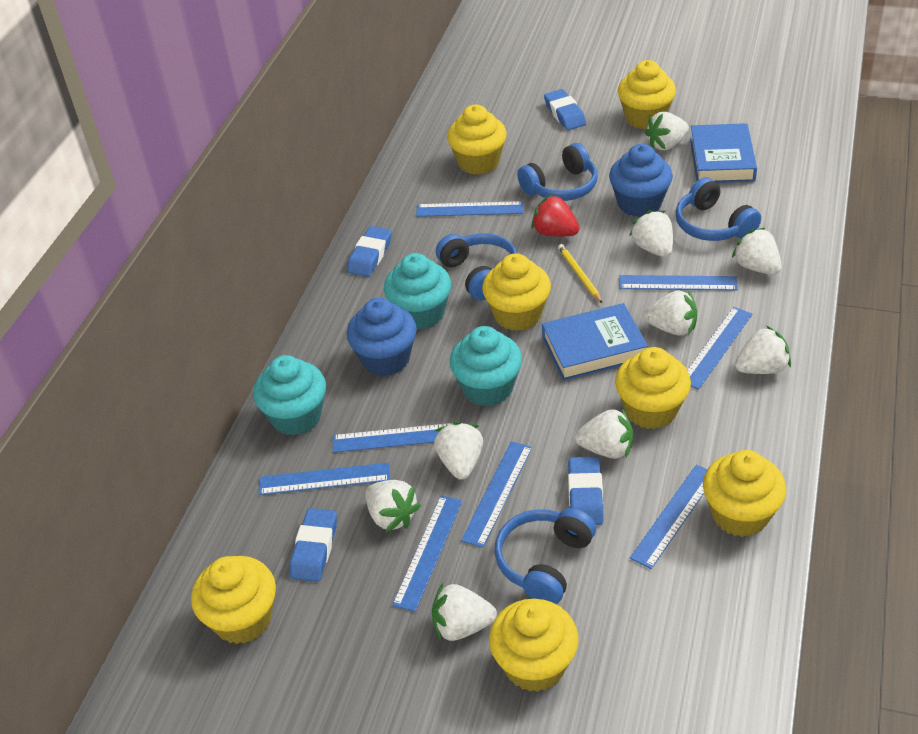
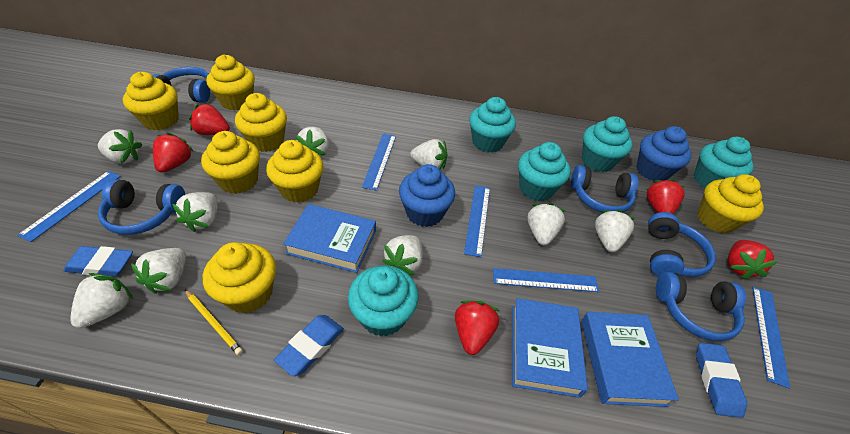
blue book: [542,303,648,381] [690,123,757,183] = 2 -> [283,204,376,273] [512,298,588,398] [581,312,679,407] = 3
blue eraser: [290,508,337,582] [347,226,392,277] [544,89,586,130] [568,457,604,525] = 4 -> [63,246,133,277] [274,315,344,376] [696,343,747,418] = 3
blue headphones: [436,233,517,300] [494,508,596,604] [517,143,598,201] [675,177,761,241] = 4 -> [98,179,185,235] [152,67,210,103] [571,165,638,212] [648,212,716,277] [656,272,746,341] = 5
blue ruler: [259,463,391,495] [333,423,453,453] [392,495,463,612] [416,201,523,217] [461,441,532,548] [619,275,738,291] [630,464,707,569] [687,307,753,390] = 8 -> [17,171,121,242] [362,134,396,191] [464,185,490,257] [493,268,599,292] [752,287,790,389] = 5
red strawberry: [531,194,580,237] = 1 -> [153,133,194,173] [189,103,230,135] [455,300,499,355] [646,179,685,214] [728,240,778,279] = 5
turquoise cupcake: [253,355,326,436] [384,253,451,330] [449,326,522,406] = 3 -> [348,265,418,337] [469,97,516,152] [518,142,570,201] [582,116,632,172] [694,137,754,188] = 5

